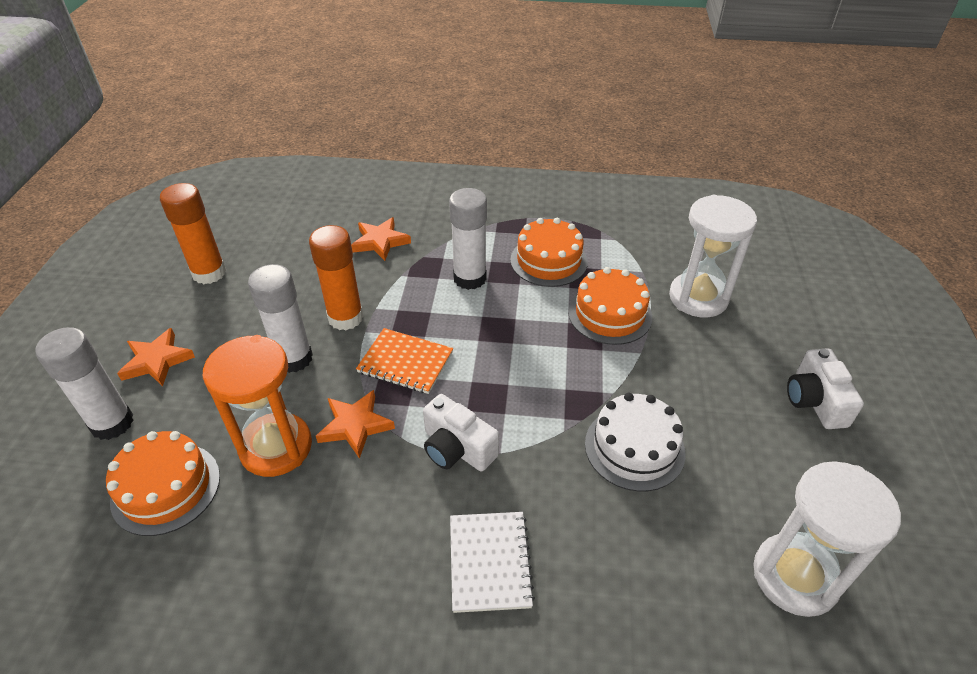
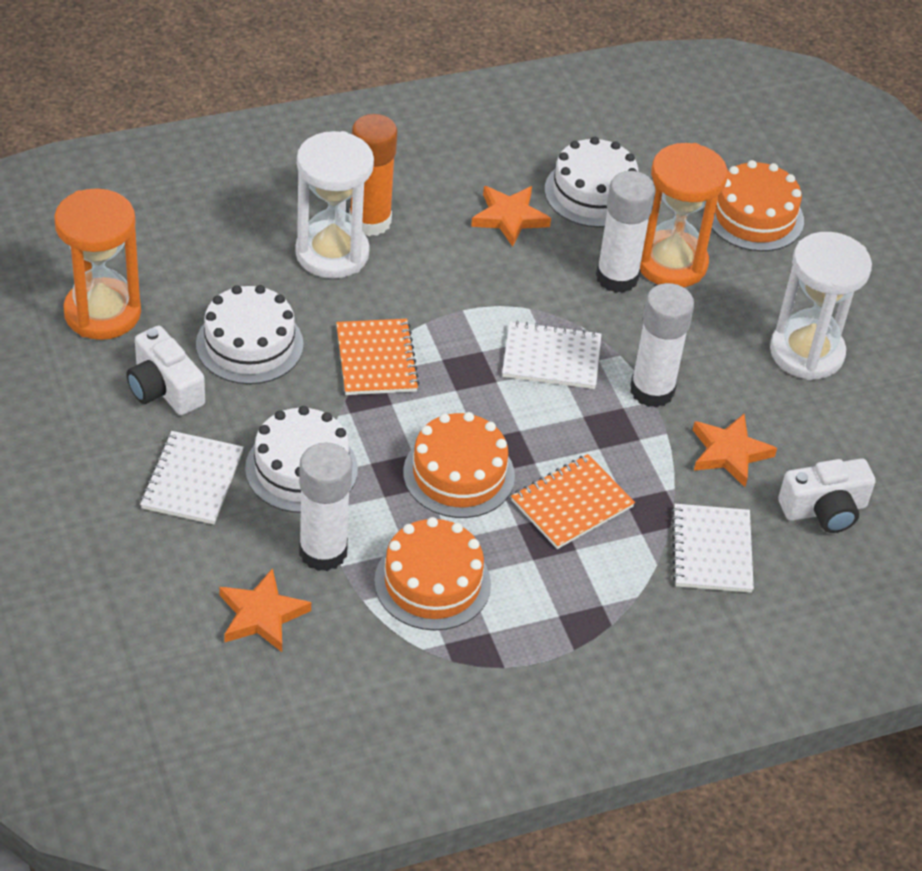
orange glue stick: [160,183,226,284] [309,225,363,330] = 2 -> [349,114,397,236] = 1
orange hourglass: [202,335,312,477] = 1 -> [54,188,141,340] [640,143,728,287] = 2
orange notebook: [356,328,453,394] = 1 -> [336,319,420,395] [511,454,635,549] = 2
white cake: [585,393,685,491] = 1 -> [196,285,303,384] [245,406,358,513] [545,137,639,227] = 3
white notebook: [450,512,535,613] = 1 -> [140,431,244,525] [502,321,602,389] [671,504,754,593] = 3

